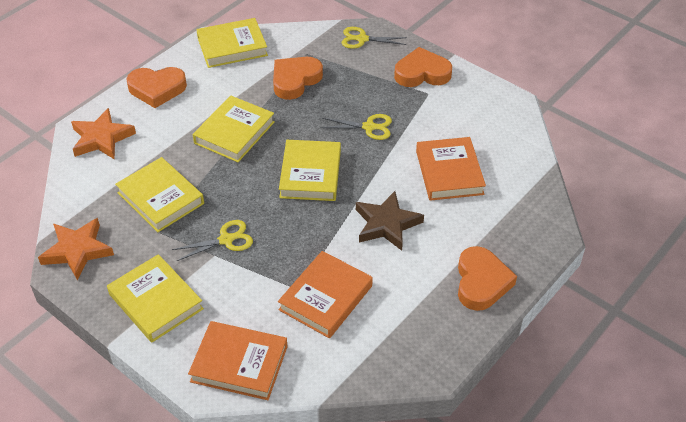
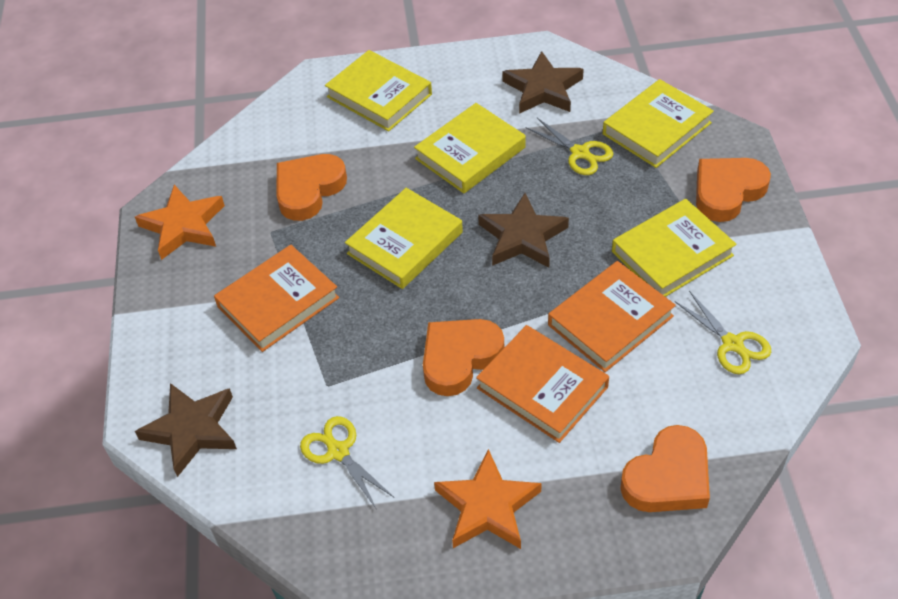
brown star: [356,191,424,251] = 1 -> [135,383,237,477] [478,193,569,267] [502,51,584,114] = 3

